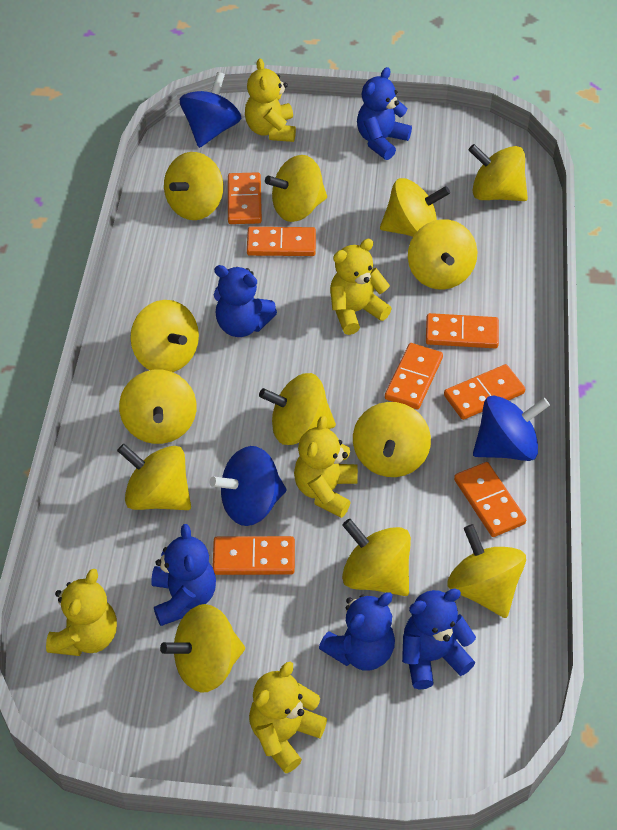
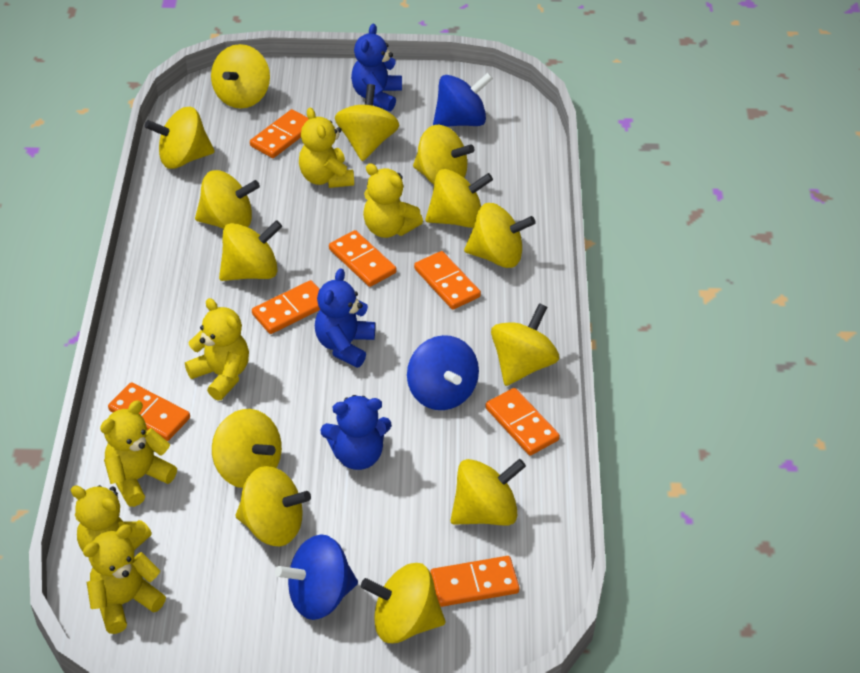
blue teddy bear: [151,524,216,626] [214,265,277,337] [319,592,395,671] [357,67,412,160] [402,589,476,689] = 5 -> [315,268,375,368] [320,395,391,470] [351,24,402,111] = 3
yellow teddy bear: [46,569,117,656] [245,58,296,142] [249,661,327,773] [294,416,358,518] [330,239,392,335] = 5 -> [71,485,152,552] [83,525,166,634] [100,400,177,507] [185,298,249,400] [299,108,354,188] [363,163,423,238] = 6

